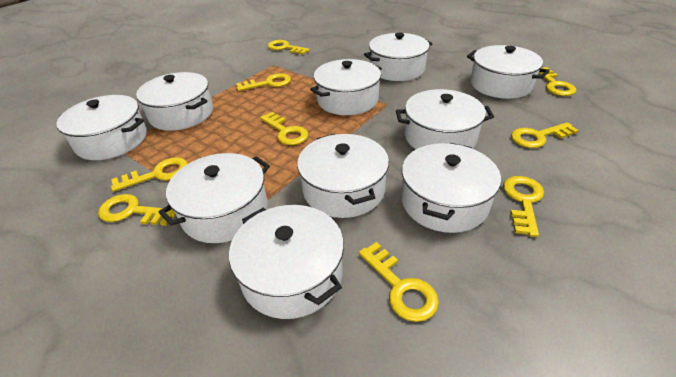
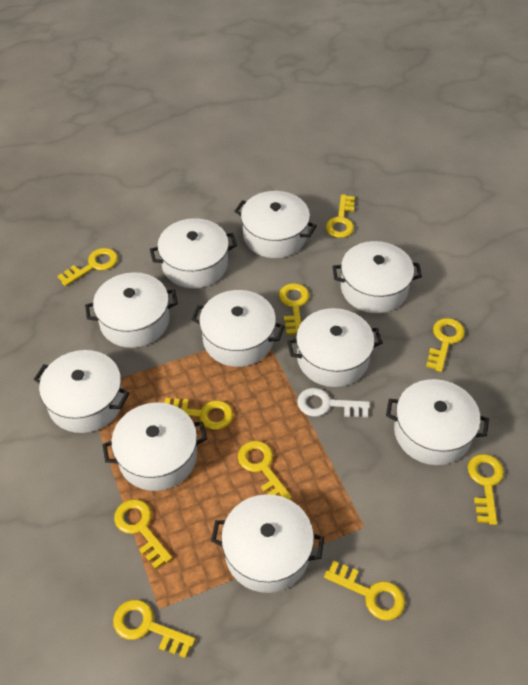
white key: none = 0 -> [297,388,370,417] = 1
yellow key: [98,194,176,226] [111,157,188,192] [236,73,291,91] [260,112,308,145] [267,40,310,55] [359,242,439,322] [503,176,544,237] [511,122,579,148] [538,67,576,96] = 9 -> [58,248,118,286] [113,600,196,658] [114,499,172,569] [164,398,233,430] [238,441,292,500] [279,283,310,335] [324,560,405,621] [325,194,355,238] [426,318,465,372] [468,454,504,525] = 10

